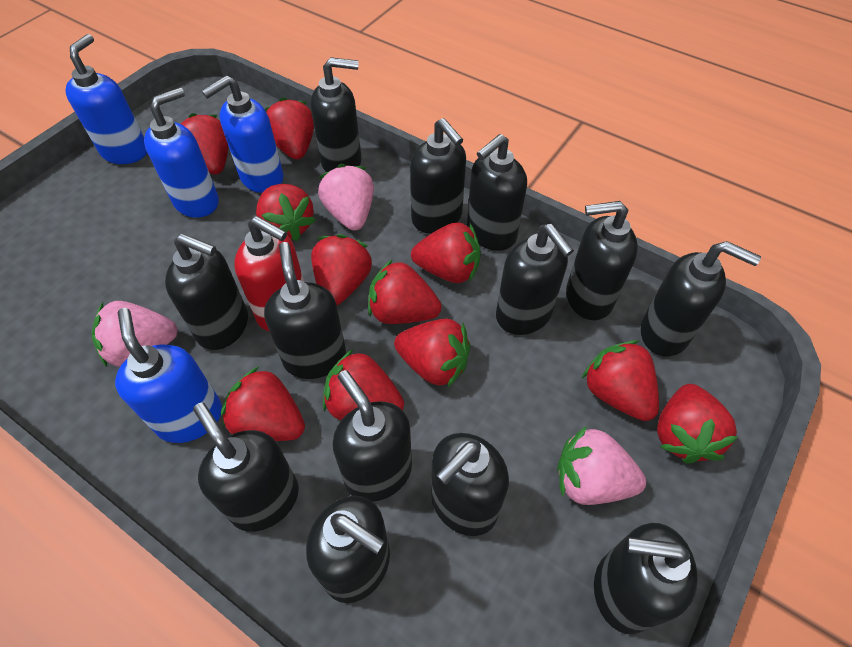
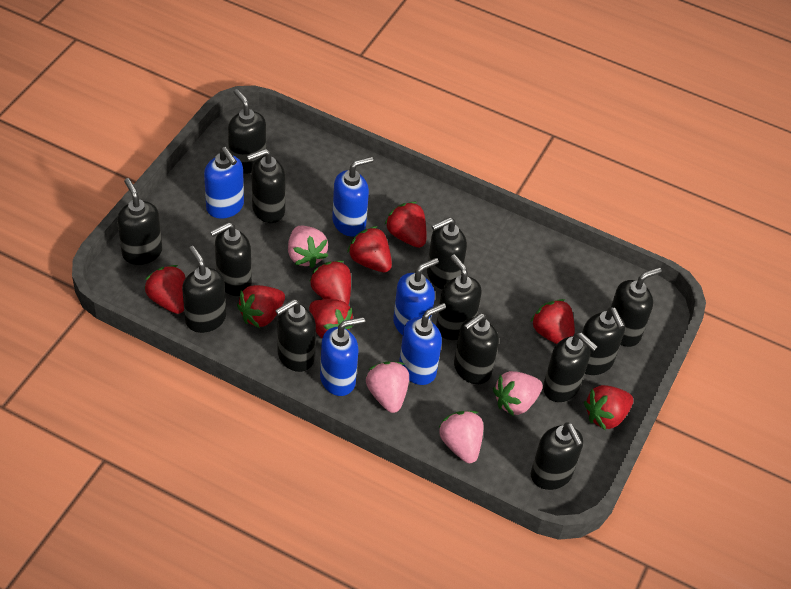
blue soap dispenser: [65,34,147,164] [115,308,222,443] [144,87,219,218] [202,75,284,193] = 4 -> [204,147,244,219] [320,317,365,396] [332,157,373,237] [393,258,439,335] [399,303,446,385] = 5
pink strawberry: [91,301,178,367] [318,164,374,231] [557,426,646,505] = 3 -> [288,226,328,268] [366,361,409,413] [438,411,484,463] [493,371,543,416] = 4
red soap dispenser: [234,216,304,332] = 1 -> none = 0
red strawberry: [181,113,229,174] [221,367,305,441] [256,184,316,241] [265,97,314,159] [311,234,372,305] [323,349,404,420] [368,259,442,324] [394,319,470,387] [411,223,481,283] [582,340,659,421] [657,384,738,464] = 11 -> [144,265,185,314] [237,285,285,328] [309,299,353,338] [310,260,351,305] [347,226,392,272] [385,202,426,248] [530,299,575,344] [584,385,633,430] = 8

